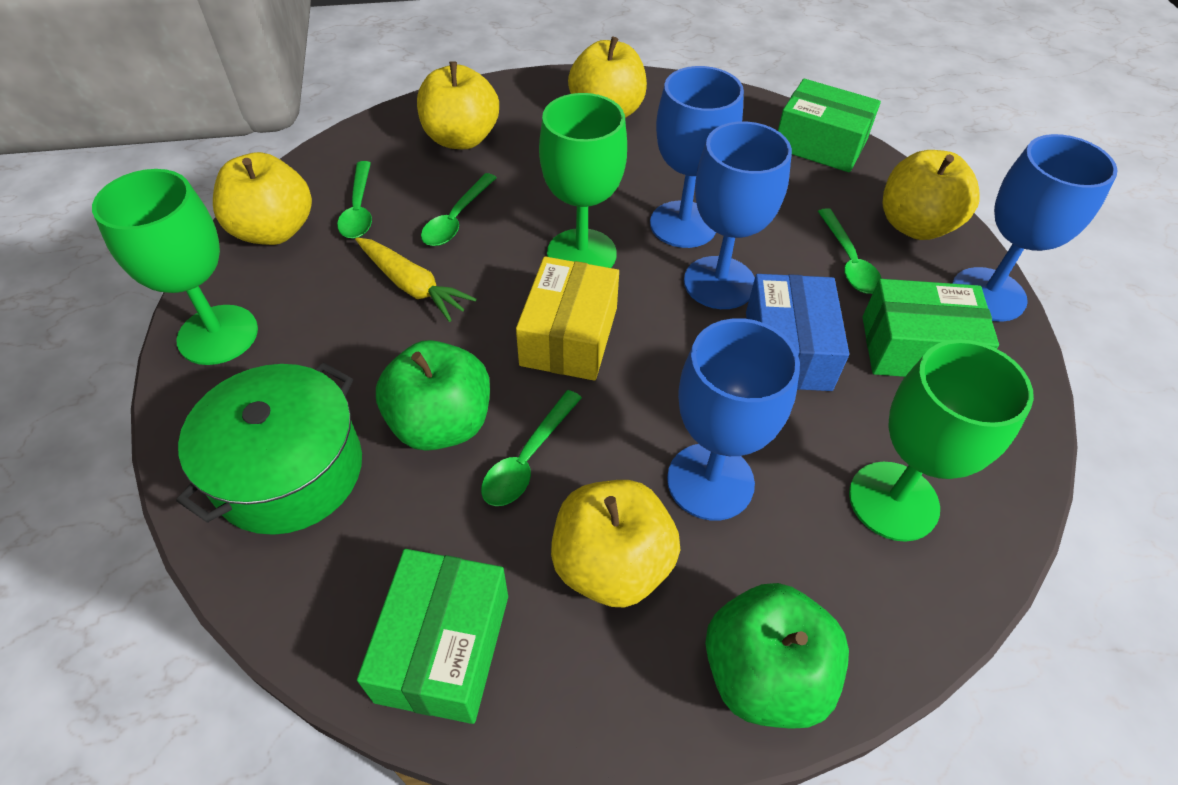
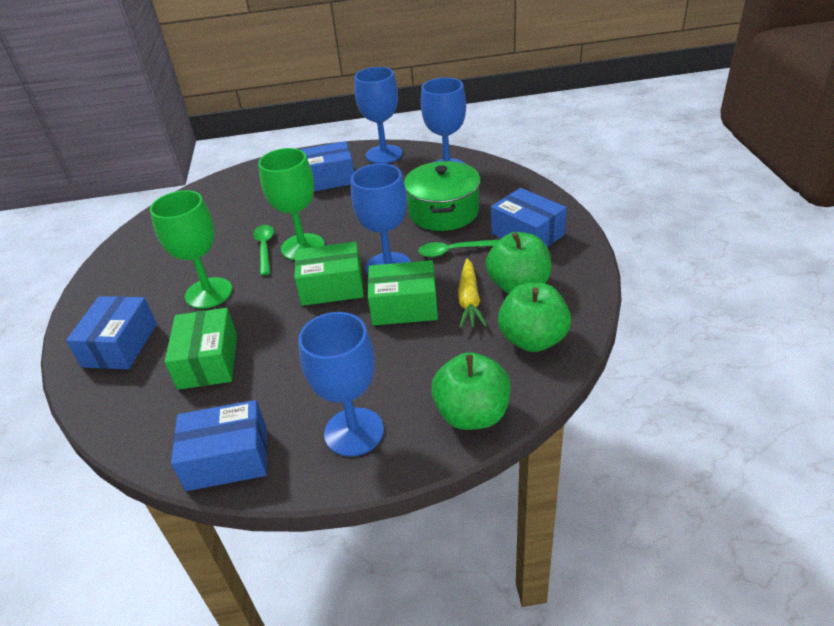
blue box: [746,274,849,391] = 1 -> [66,296,157,369] [171,400,267,491] [299,141,354,191] [491,188,567,247] = 4
green apple: [376,340,490,451] [705,583,849,729] = 2 -> [431,352,511,430] [486,232,551,294] [498,283,571,352] = 3
green goblet: [92,169,258,365] [539,93,627,268] [849,339,1034,542] = 3 -> [150,190,232,309] [258,148,325,260] = 2
green spoon: [337,161,372,238] [421,173,497,246] [481,390,582,506] [818,208,882,294] = 4 -> [253,225,274,275] [418,240,499,257] = 2
yellow apple: [213,152,312,245] [417,61,499,149] [551,480,680,608] [568,36,647,118] [882,150,980,240] = 5 -> none = 0
yellow box: [516,256,619,381] = 1 -> none = 0

